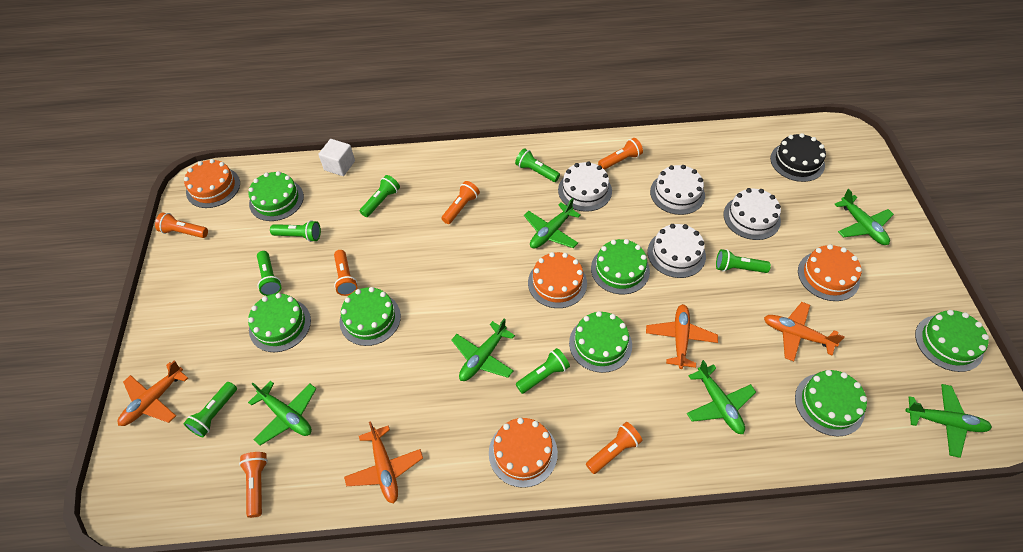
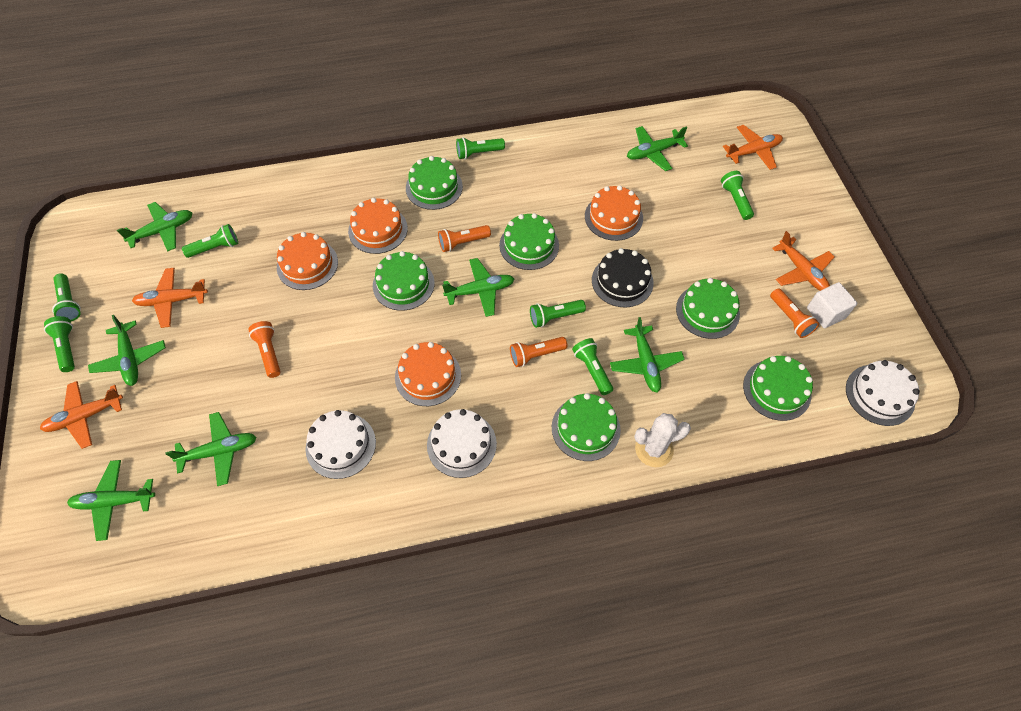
green cake: [248,171,304,221] [248,293,311,352] [340,287,401,346] [569,311,632,373] [591,239,650,294] [795,370,867,436] [915,310,989,372] = 7 -> [373,251,435,311] [406,156,463,210] [499,213,559,270] [552,393,621,461] [676,278,740,339] [743,356,813,421] = 6
green plane: [248,381,316,446] [451,318,515,381] [524,198,580,249] [687,360,756,434] [835,189,894,245] [906,384,992,458] = 6 -> [67,460,155,541] [88,315,166,386] [117,202,192,251] [165,412,257,486] [442,258,514,317] [610,317,684,392] [627,126,688,171] = 7
orange flashlight: [155,213,208,238] [239,452,268,518] [334,250,357,296] [441,181,480,224] [586,422,642,474] [598,138,643,170] = 6 -> [248,321,280,378] [438,225,491,252] [510,337,568,367] [770,288,819,338] = 4
white cactus: none = 0 -> [634,413,691,467] = 1
white cake: [558,162,612,212] [647,224,706,278] [650,165,705,215] [723,188,781,240] = 4 -> [306,410,376,479] [427,409,497,478] [846,360,920,426] = 3

